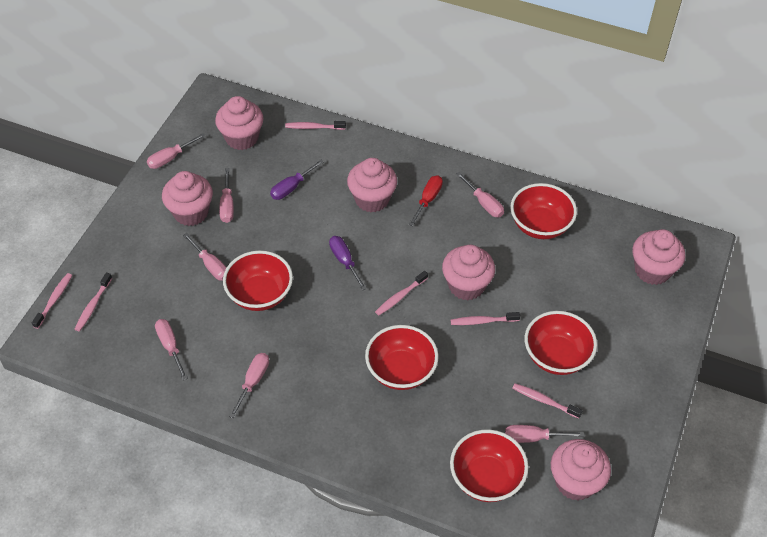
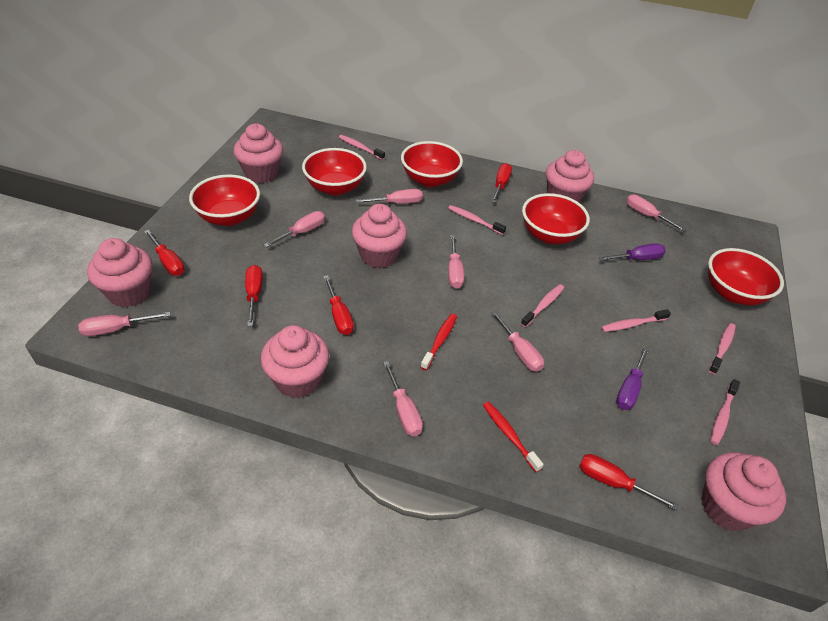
red screwdriver: [409,176,443,226] = 1 -> [144,230,185,276] [245,265,263,326] [323,275,354,335] [492,163,512,203] [580,454,679,510] = 5
red toothbrush: none = 0 -> [421,314,457,370] [483,402,544,472] = 2

